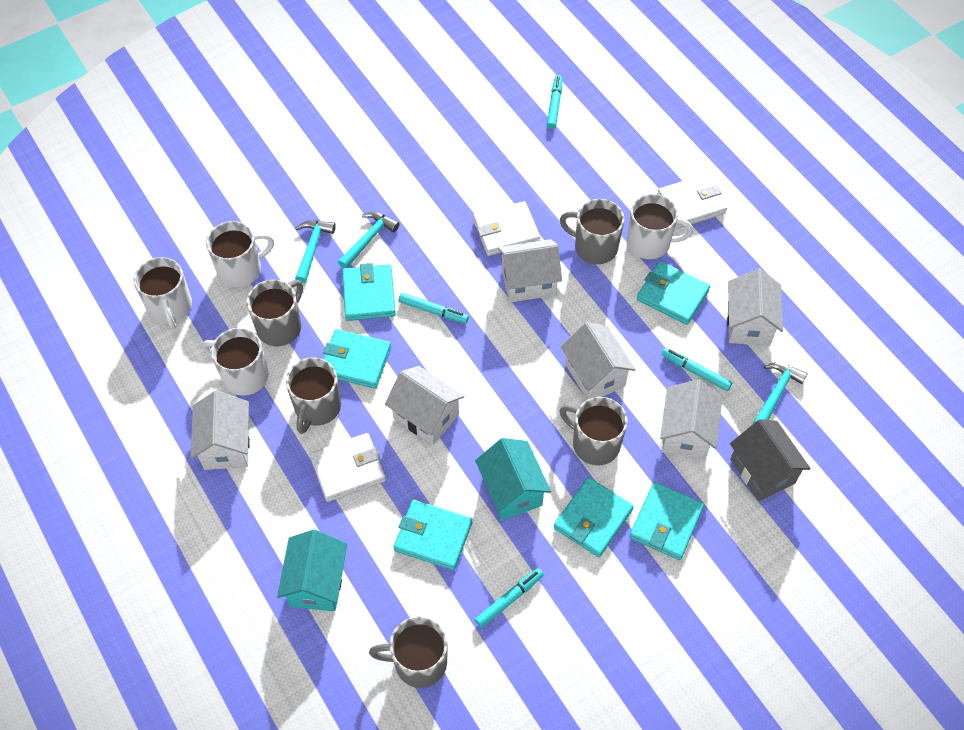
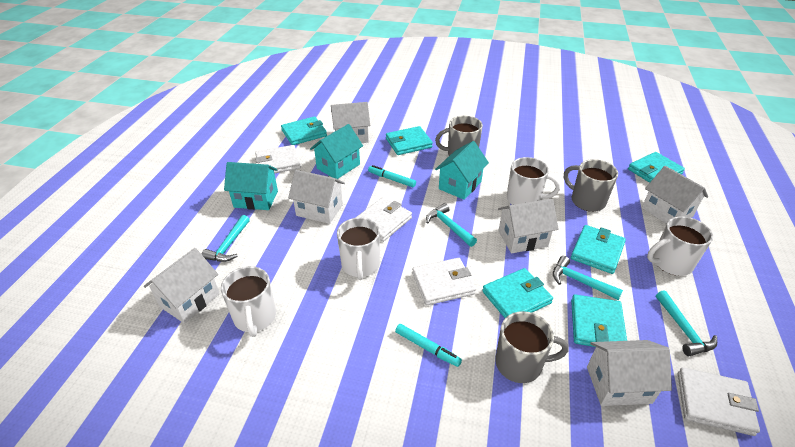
grey house: [730,419,811,501] = 1 -> none = 0
grey mug: [246,280,303,346] [286,358,341,434] [369,616,447,688] [559,397,628,465] [560,199,624,264] = 5 -> [435,116,483,156] [495,311,569,383] [564,159,618,212] = 3
turquoise hammer: [295,220,336,283] [338,212,400,268] [753,362,807,424] = 3 -> [202,215,250,262] [426,203,477,247] [553,256,623,300] [656,290,717,356] = 4
turquoise house: [277,530,347,611] [475,438,551,521] = 2 -> [224,162,278,210] [310,124,363,179] [435,141,489,200] = 3
turquoise marker: [399,293,469,323] [475,568,544,628] [547,75,562,129] [662,348,732,391] = 4 -> [368,165,416,187] [395,324,462,367] = 2
white wallet: [310,433,386,502] [473,201,541,256] [657,174,727,229] = 3 -> [255,145,301,173] [355,197,412,242] [412,258,476,305] [678,367,760,436] = 4

